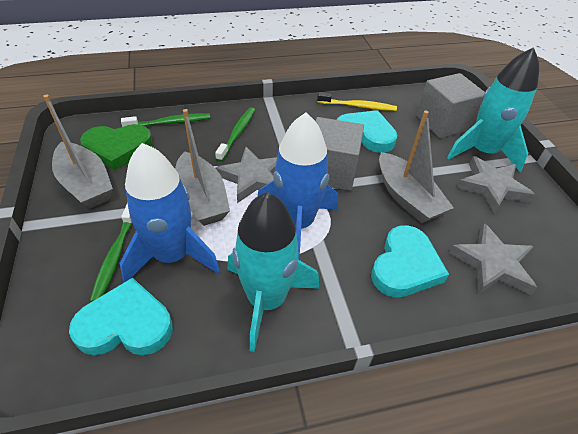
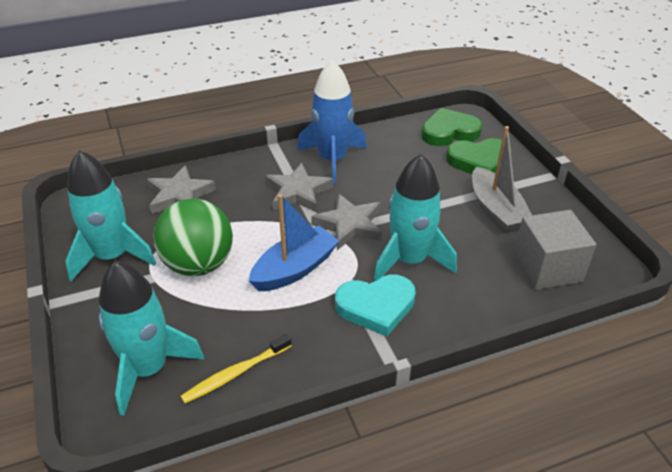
blue boat: none = 0 -> [249,194,339,291] = 1
blue rocket: [120,143,220,282] [258,112,338,260] = 2 -> [297,60,366,185] = 1
green ball: none = 0 -> [154,199,233,276] = 1
green heart: [80,124,153,170] = 1 -> [421,108,482,146] [446,138,511,174] = 2
green toothbrush: [90,204,132,302] [121,113,210,127] [215,107,255,162] = 3 -> none = 0
grey boat: [43,95,113,209] [175,109,230,226] [379,111,454,223] = 3 -> [472,126,532,233] = 1
grey cube: [316,117,364,191] [416,73,485,138] = 2 -> [514,210,596,290] = 1
turquoise heart: [69,278,173,355] [336,110,397,153] [371,225,449,298] = 3 -> [335,275,416,337] = 1
turquoise rocket: [227,192,319,352] [447,47,539,172] = 2 -> [65,150,156,281] [99,261,204,416] [373,154,457,282] = 3

